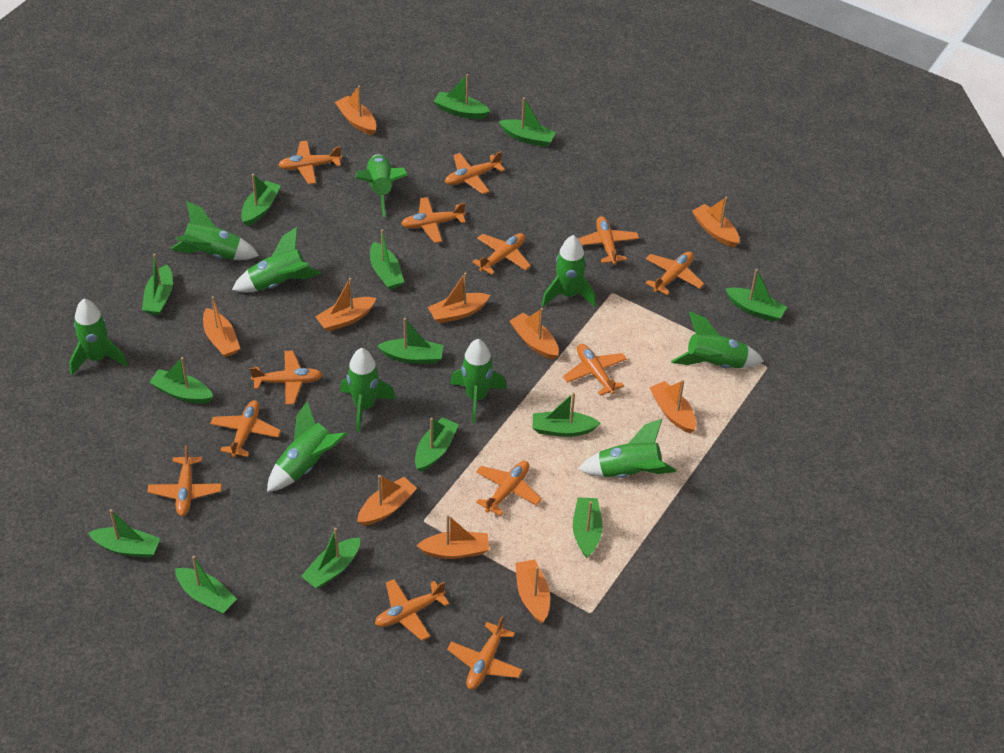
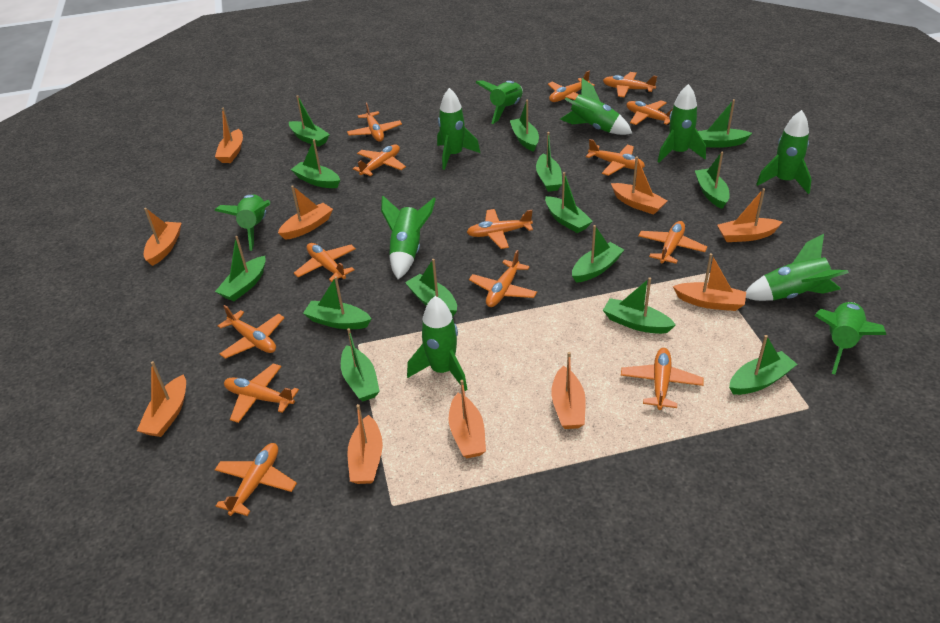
orange plane: [147,446,222,516] [210,400,281,458] [250,350,323,405] [278,141,342,184] [375,579,449,641] [401,197,466,243] [445,151,505,194] [447,616,523,689] [472,233,531,275] [476,461,542,516] [563,344,627,396] [578,216,639,265] [646,251,704,295] = 13 -> [215,443,297,516] [218,305,284,359] [224,364,299,423] [294,243,356,282] [347,102,402,142] [353,145,406,177] [467,209,533,249] [469,250,537,307] [548,71,595,102] [586,139,645,176] [603,72,657,97] [621,348,704,410] [627,100,673,125] [638,221,707,264] = 14

